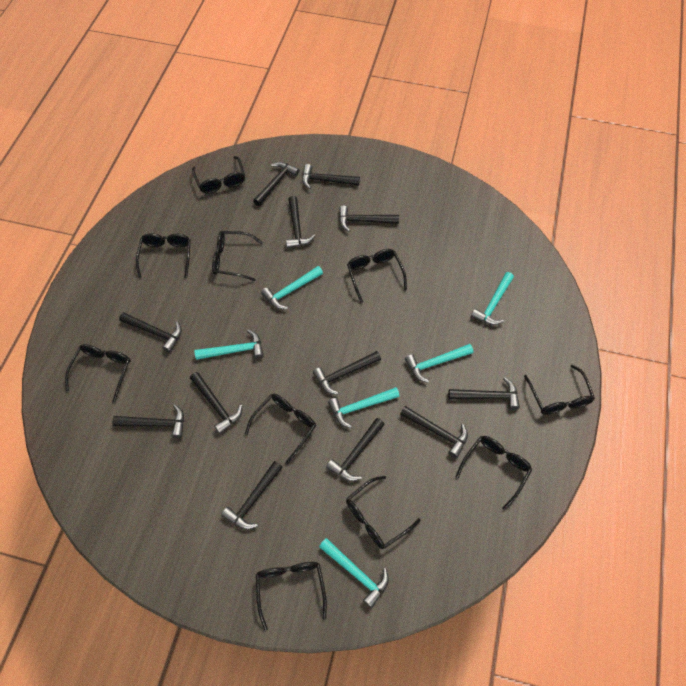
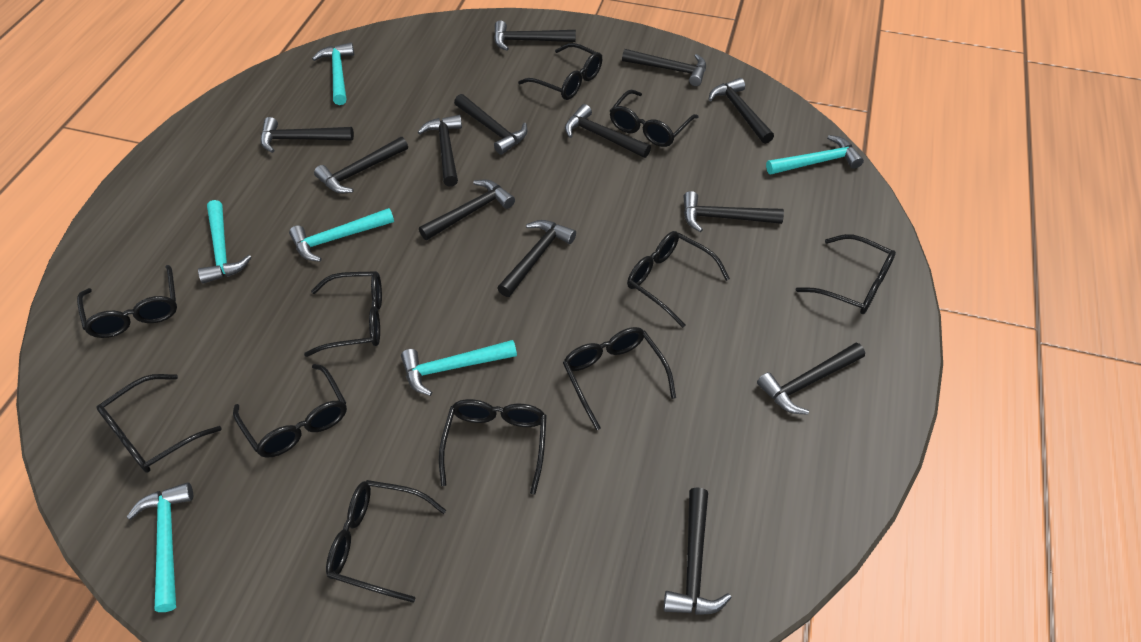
black glasses: [65,344,131,402] [136,233,191,278] [192,156,245,193] [212,231,263,281] [245,394,316,465] [256,562,327,630] [346,476,421,549] [347,249,407,303] [456,436,532,510] [524,365,595,415] = 10 -> [77,265,177,338] [96,374,222,473] [233,364,347,458] [304,271,382,357] [326,480,446,602] [439,399,547,495] [518,43,602,100] [563,327,676,430] [610,90,698,147] [627,231,730,328] [795,234,896,314] = 11
black hammer: [112,404,184,439] [119,312,182,353] [190,372,242,434] [221,461,283,530] [253,162,299,206] [286,196,315,248] [302,164,360,189] [313,351,381,395] [326,418,385,481] [339,205,399,232] [400,406,468,458] [448,377,520,410] = 12 -> [261,117,354,153] [314,137,408,194] [418,115,462,187] [419,179,515,240] [454,94,528,155] [494,20,576,51] [498,220,576,297] [565,104,651,158] [622,49,706,86] [664,487,732,615] [683,191,784,232] [708,78,774,144] [757,343,865,415] = 13

